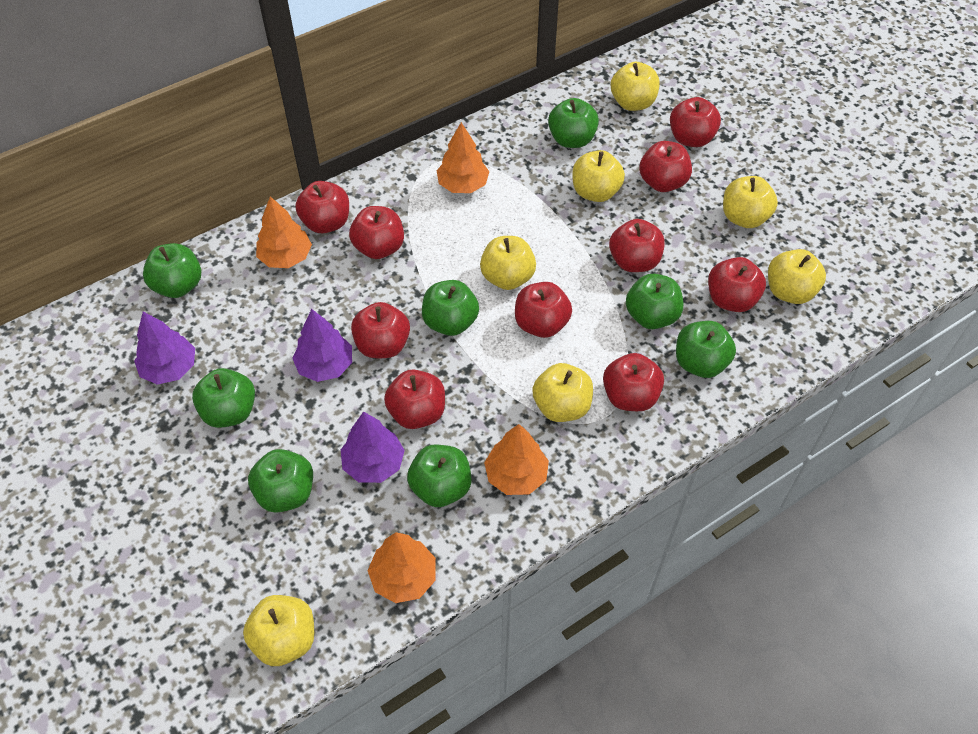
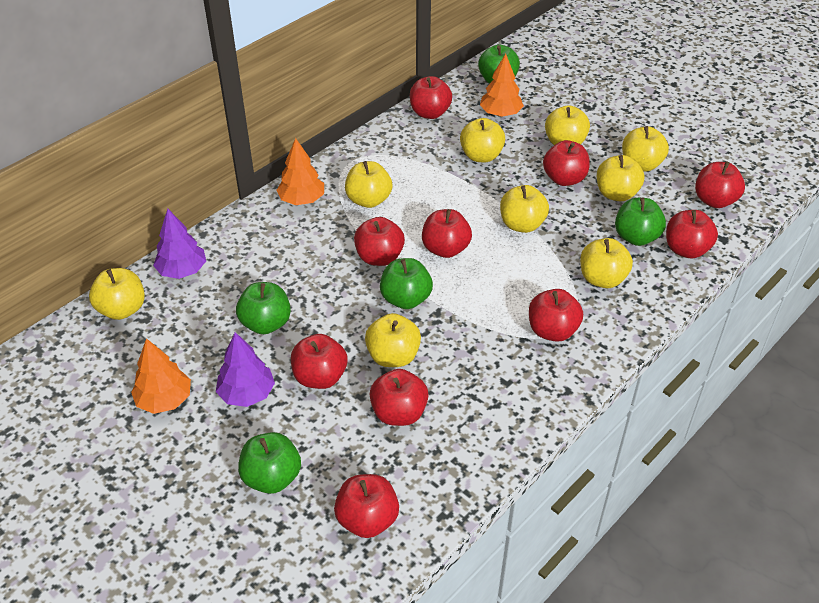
green apple: [143,243,201,298] [192,368,255,428] [248,449,313,513] [407,445,471,507] [422,280,479,336] [548,98,599,148] [626,274,683,329] [676,321,736,378] = 8 -> [236,282,291,334] [238,432,301,494] [380,258,433,309] [478,45,520,84] [615,197,666,246] = 5
orange tree: [256,196,312,268] [368,532,436,603] [437,122,490,193] [484,424,549,495] = 4 -> [131,338,191,414] [276,138,324,205] [480,54,524,117] = 3
purple tree: [134,312,195,385] [292,309,352,382] [341,411,405,483] = 3 -> [153,209,206,279] [216,332,275,407] = 2
yellow apple: [243,595,314,666] [480,236,536,290] [532,363,593,422] [573,150,625,202] [611,62,660,111] [723,176,778,228] [768,249,826,304] = 7 -> [89,268,145,320] [345,161,392,208] [365,313,421,367] [460,118,505,162] [500,185,549,233] [545,105,590,145] [580,238,633,288] [597,155,644,201] [622,126,669,172] = 9

